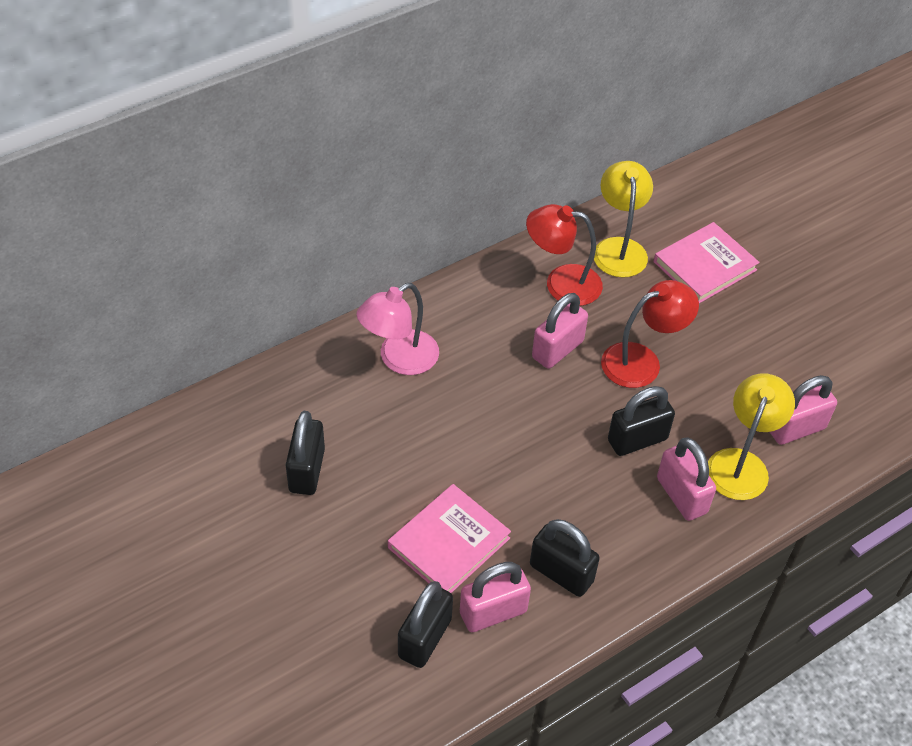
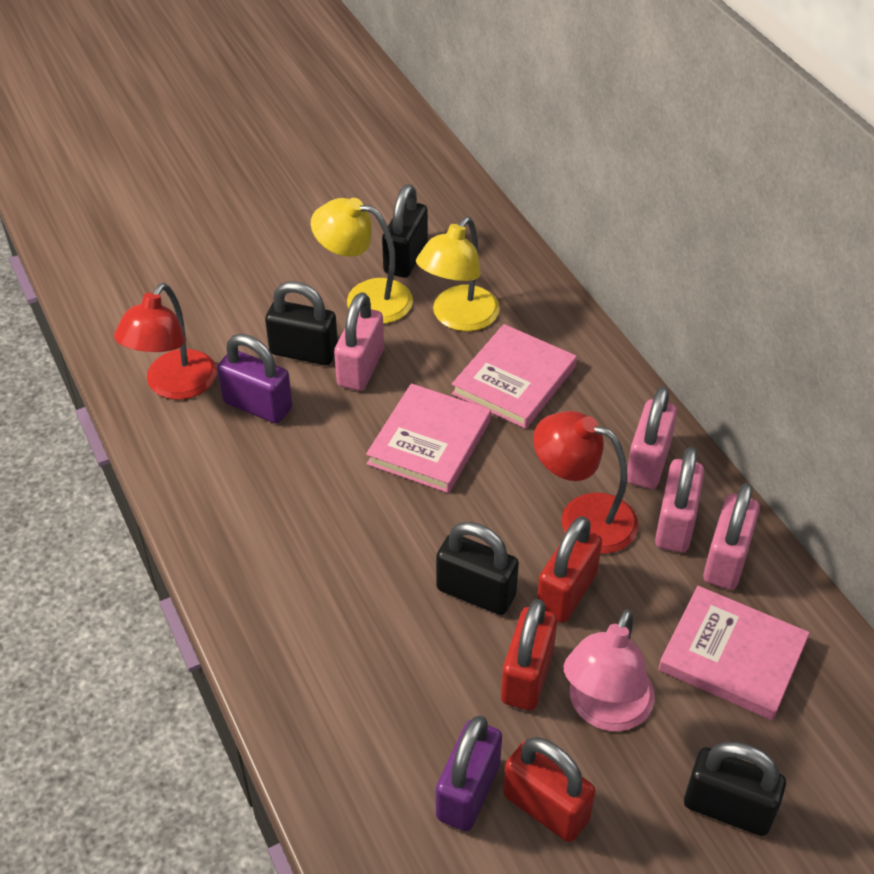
pink book: [388,484,511,593] [654,222,760,303] = 2 -> [366,384,491,493] [452,324,577,429] [658,586,810,720] = 3
purple padlock: none = 0 -> [217,334,293,424] [436,715,502,831] = 2
red padlock: none = 0 -> [501,599,557,711] [503,737,596,842] [537,516,602,623] = 3

